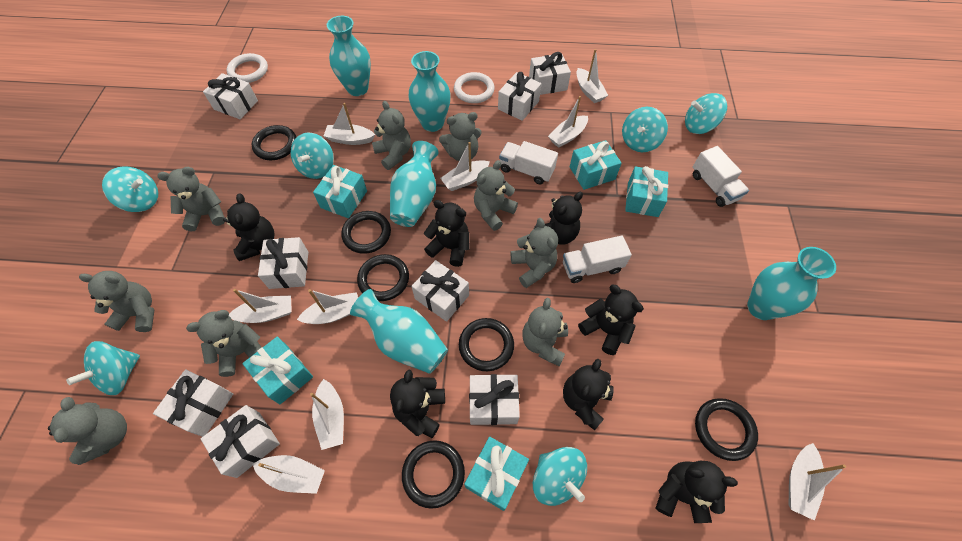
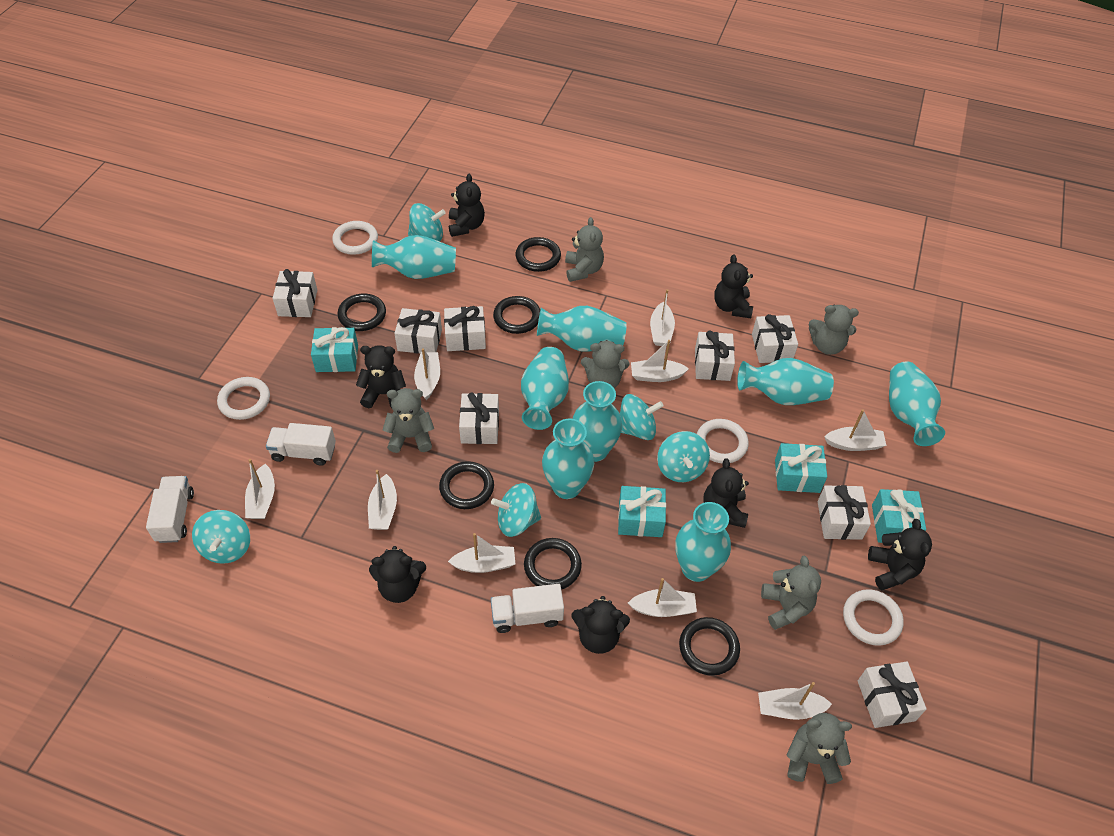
grey teddy bear: [48,397,127,465] [79,271,154,332] [158,167,225,231] [186,310,262,377] [372,101,411,170] [439,112,482,161] [474,160,518,231] [511,218,558,288] [522,298,568,366] = 9 -> [383,388,434,453] [565,217,604,282] [581,340,629,388] [761,556,821,630] [786,713,852,784] [809,305,859,355] = 6
turquoise gift: [242,336,313,404] [313,165,367,218] [464,437,529,511] [570,140,622,190] [625,166,668,217] = 5 -> [311,327,358,372] [618,486,666,537] [775,443,827,493] [872,489,926,543] = 4
turquoise spinning top: [66,341,140,395] [102,166,158,212] [291,133,334,179] [533,447,587,506] [622,107,668,152] [685,93,727,134] = 6 -> [192,510,250,564] [408,203,446,242] [491,483,541,537] [620,394,663,440] [657,431,710,482] = 5
turquoise vase: [327,16,371,96] [350,289,448,374] [390,141,439,227] [409,51,451,132] [747,247,836,320] = 5 -> [372,235,456,279] [521,347,569,430] [537,306,627,352] [542,419,594,499] [572,381,622,462] [675,502,731,582] [737,358,834,405] [889,362,945,446] = 8
white ring: [227,53,268,83] [454,72,495,103] = 2 -> [217,377,270,420] [332,221,378,255] [697,419,749,463] [843,589,904,646] = 4

